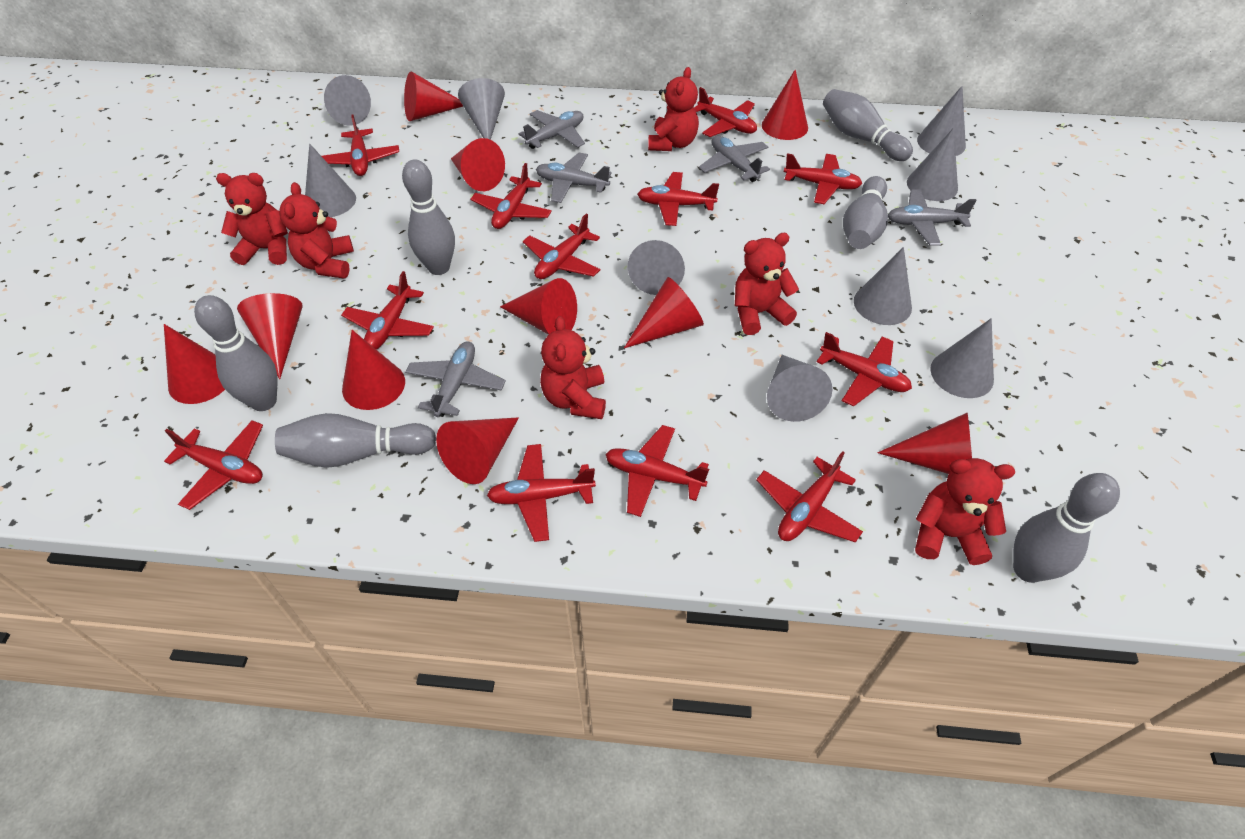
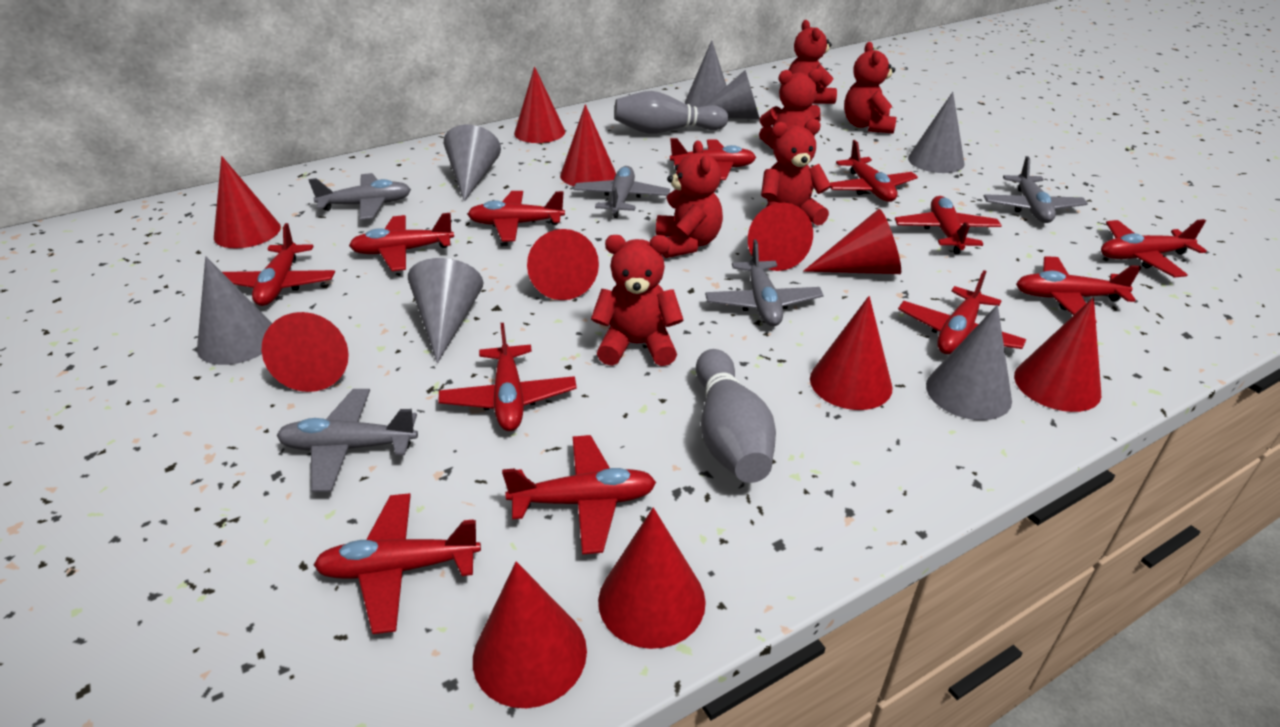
grey bowling pin: [194,295,278,411] [275,413,436,468] [402,159,455,275] [823,89,913,161] [843,176,888,249] [1013,473,1120,583] = 6 -> [614,91,728,134] [696,349,776,483] = 2
grey cone: [305,144,356,217] [324,75,371,126] [458,78,505,140] [628,240,685,295] [767,355,833,422] [854,247,912,325] [907,128,958,201] [917,86,966,156] [930,318,994,398] = 9 -> [197,256,272,365] [408,258,483,363] [444,125,501,202] [685,40,727,107] [703,70,760,119] [908,92,965,173] [926,305,1012,420] = 7
red cone: [164,324,225,404] [237,293,303,379] [342,330,405,410] [404,71,463,121] [436,417,519,484] [451,138,505,191] [500,278,577,335] [624,277,704,348] [762,69,808,140] [877,413,972,474] = 10 -> [214,156,281,248] [262,312,349,392] [473,561,587,708] [514,66,565,143] [527,229,599,300] [560,104,616,186] [598,507,706,649] [748,203,813,271] [803,209,901,274] [810,296,892,410] [1014,297,1101,412] = 11

